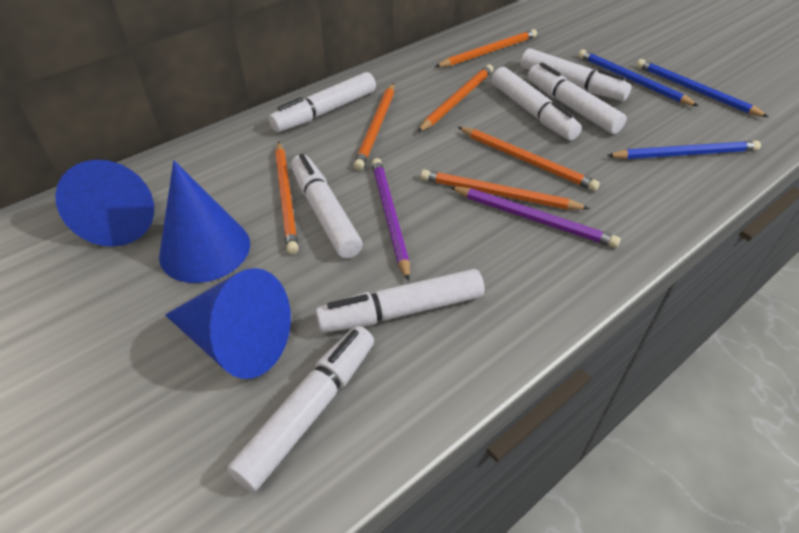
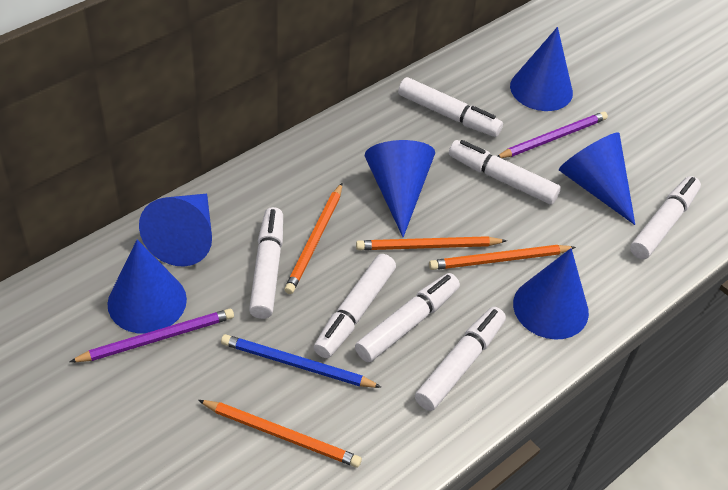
blue cone: [55,160,154,247] [159,160,250,283] [165,268,291,379] = 3 -> [107,240,187,334] [139,194,212,266] [365,140,435,237] [510,27,573,111] [513,248,589,340] [559,132,635,225] = 6
blue pencil: [578,49,699,106] [607,141,761,159] [637,59,769,117] = 3 -> [221,334,382,388] = 1
orange pencil: [275,142,299,254] [354,83,394,170] [418,65,493,132] [421,170,590,210] [435,29,537,67] [458,127,600,191] = 6 -> [198,400,362,468] [284,183,342,294] [356,236,507,250] [429,245,576,270] = 4

